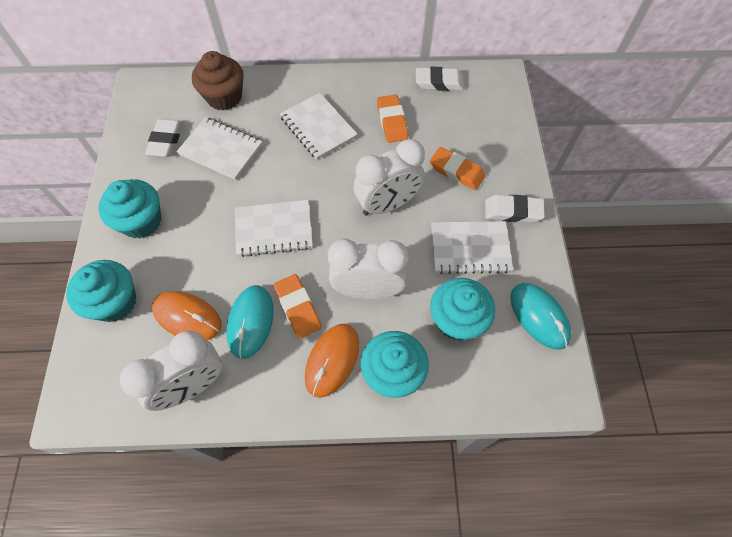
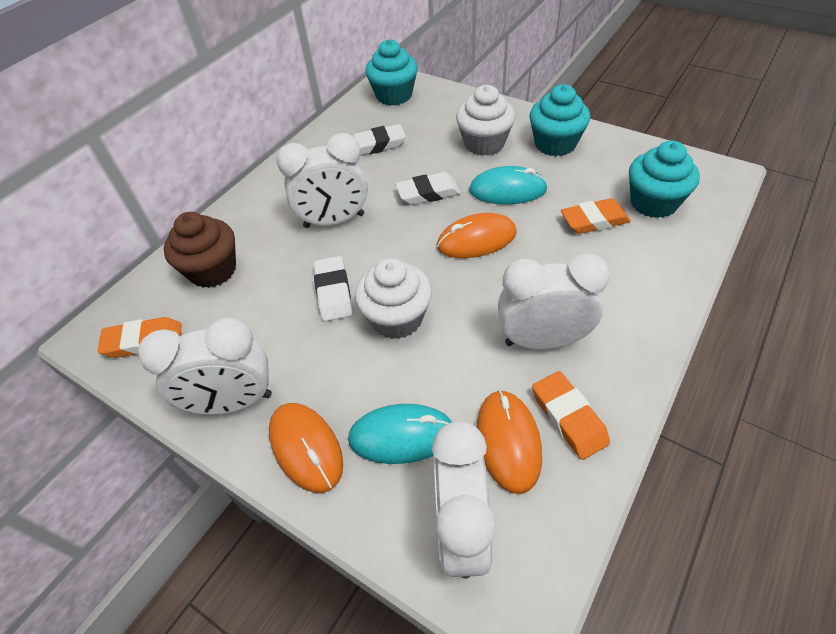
orange mouse: [152,291,222,340] [305,324,359,398] = 2 -> [269,403,343,493] [437,213,517,258] [477,390,542,494] = 3
turquoise cupcake: [66,260,136,322] [98,179,161,239] [361,331,429,398] [430,278,495,341] = 4 -> [365,39,418,106] [529,84,590,156] [629,141,700,218] = 3
white clock: [120,331,222,411] [328,239,409,299] [353,139,425,216] = 3 -> [138,318,272,415] [277,133,368,228] [432,421,496,579] [498,253,610,350] = 4
white cupcake: none = 0 -> [355,258,432,339] [456,85,515,156] = 2
white notebook: [176,117,262,180] [235,200,313,257] [280,93,358,160] [431,221,513,274] = 4 -> none = 0

